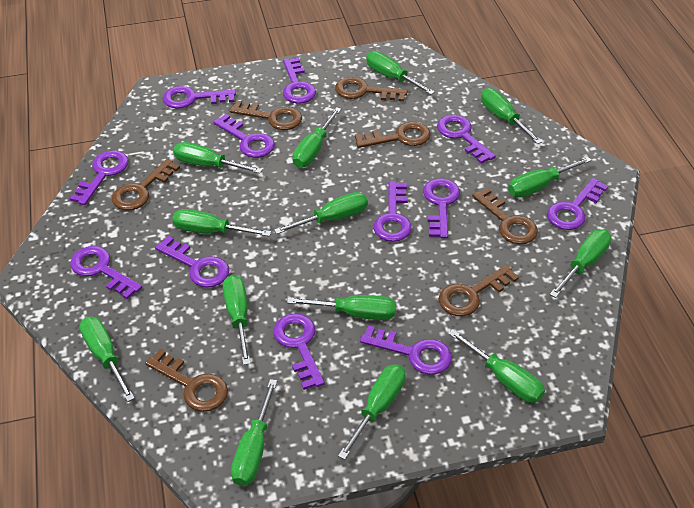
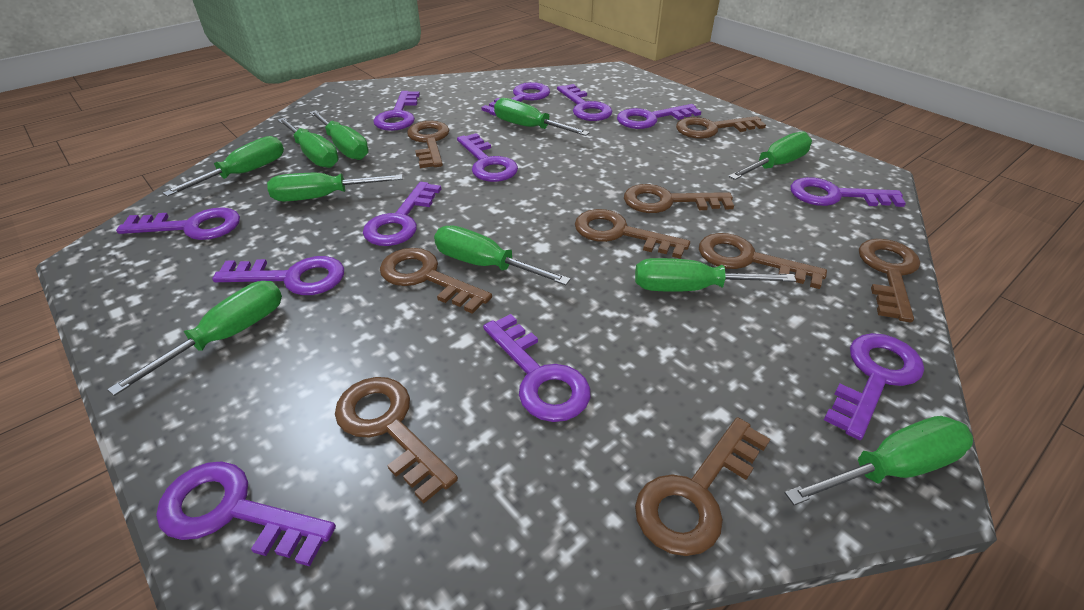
brown key: [112,159,180,210] [145,349,228,412] [229,100,302,130] [335,77,408,102] [355,122,431,148] [439,265,519,316] [472,188,538,244] = 7 -> [335,377,458,504] [380,248,492,314] [407,121,450,168] [575,209,690,259] [624,184,734,213] [635,417,770,556] [676,116,766,139] [699,233,827,289] [859,239,920,322] = 9
green screwdriver: [79,317,135,402] [172,209,271,237] [173,142,263,173] [223,275,251,365] [231,379,277,486] [274,192,368,234] [287,295,396,320] [293,107,341,168] [338,364,406,460] [366,51,435,95] [448,329,545,403] [481,88,543,144] [508,157,592,197] [550,229,611,298] = 14 -> [107,281,282,396] [163,136,284,197] [267,173,403,201] [278,118,339,168] [309,110,369,160] [434,225,571,285] [494,98,590,136] [635,258,796,292] [729,132,812,180] [785,416,973,505] = 10

